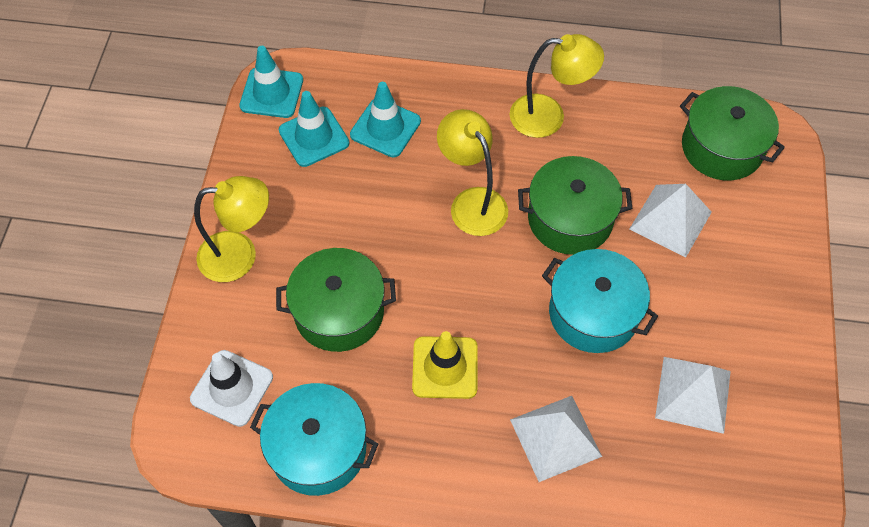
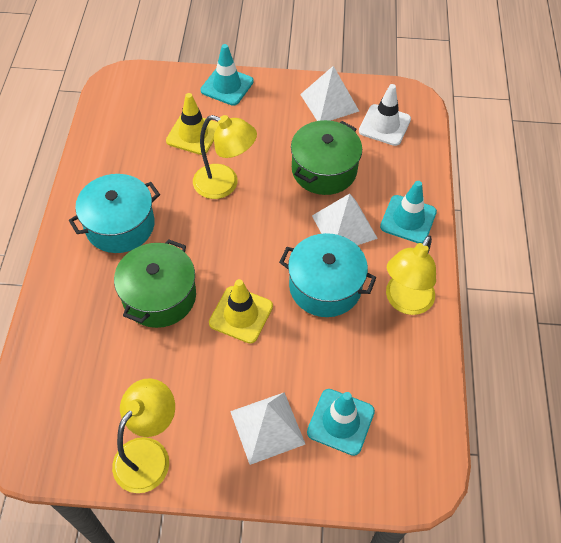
green pot: [276,248,396,352] [518,156,633,255] [680,86,785,180] = 3 -> [114,239,196,328] [291,120,362,195] = 2
yellow traffic cone: [412,331,478,399] = 1 -> [166,93,219,155] [209,279,273,344] = 2

